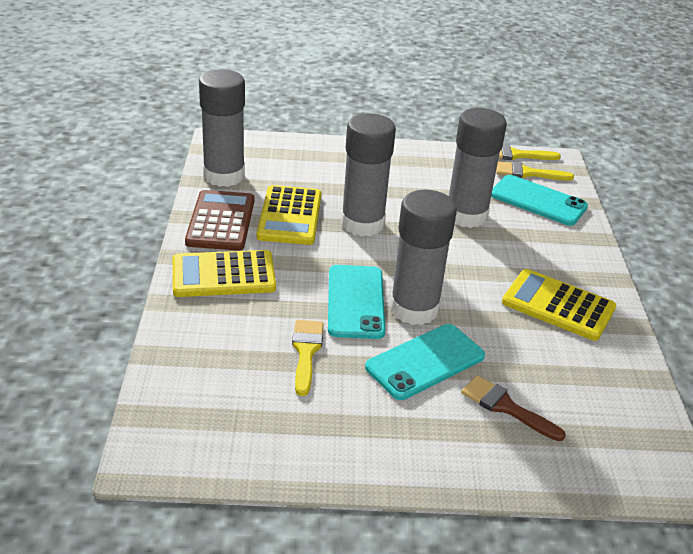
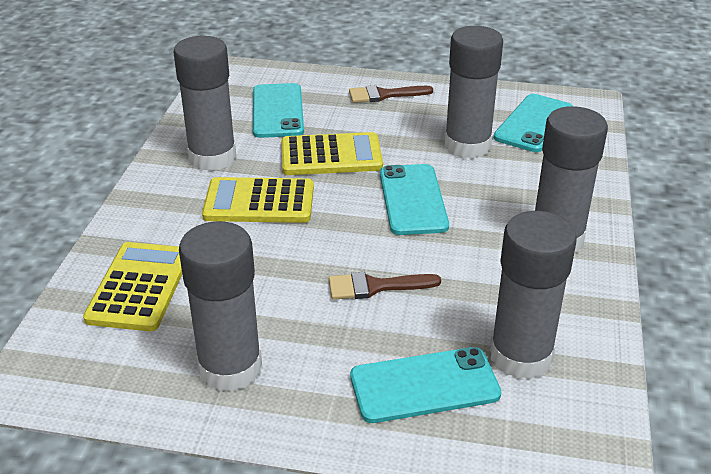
brown brush: [461,375,566,441] = 1 -> [329,272,441,300] [349,85,433,103] = 2
brown calculator: [185,190,254,251] = 1 -> none = 0
grey glue stick: [199,69,245,187] [341,113,396,236] [390,190,457,325] [449,108,507,228] = 4 -> [174,36,237,171] [179,221,262,392] [445,26,503,159] [490,211,577,379] [535,106,608,252] = 5
turquoise phone: [328,265,385,339] [365,324,485,400] [491,175,588,226] = 3 -> [253,83,304,138] [350,347,501,423] [380,164,449,235] [493,94,573,152] = 4
yellow brush: [292,320,324,396] [496,161,574,181] [499,145,561,160] = 3 -> none = 0

